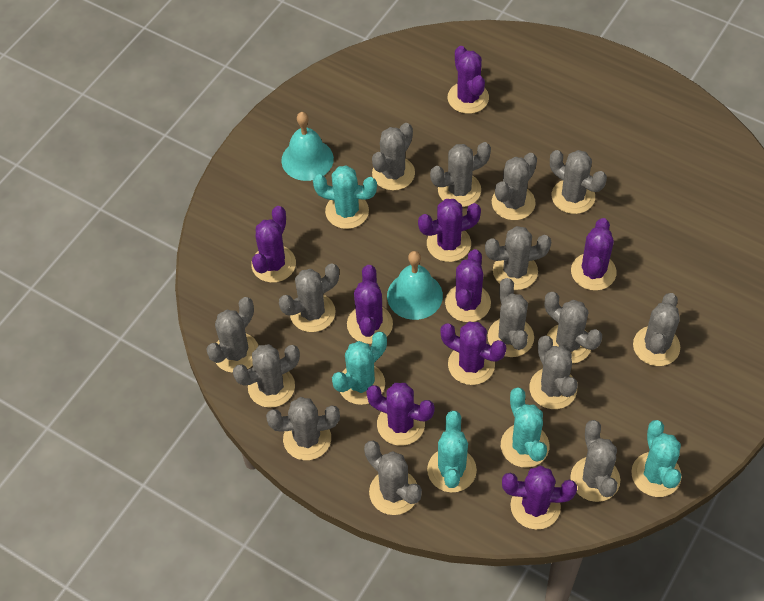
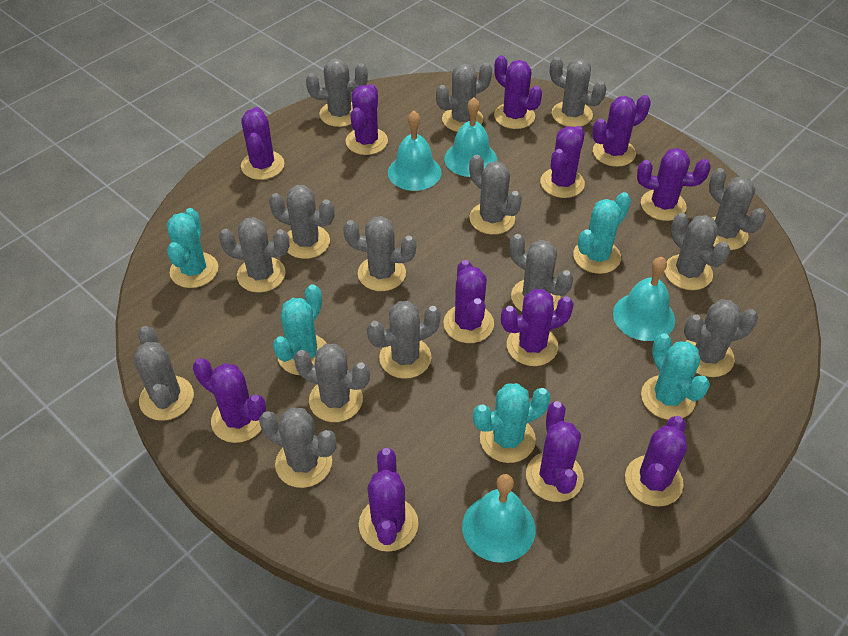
purple cactus: [251,206,296,283] [347,265,393,344] [366,383,435,446] [418,199,481,262] [440,322,506,385] [445,249,491,322] [448,46,489,114] [502,465,577,529] [571,218,616,291] = 9 -> [193,358,266,443] [241,107,284,180] [346,84,388,155] [359,448,418,552] [444,260,494,343] [494,55,542,129] [501,289,574,366] [526,401,584,502] [540,126,585,198] [593,95,651,167] [625,416,687,507] [637,148,711,221] = 12
turquoise bell: [282,112,334,181] [387,251,443,320] = 2 -> [388,111,441,191] [444,98,497,177] [462,474,535,563] [613,257,675,341] = 4

